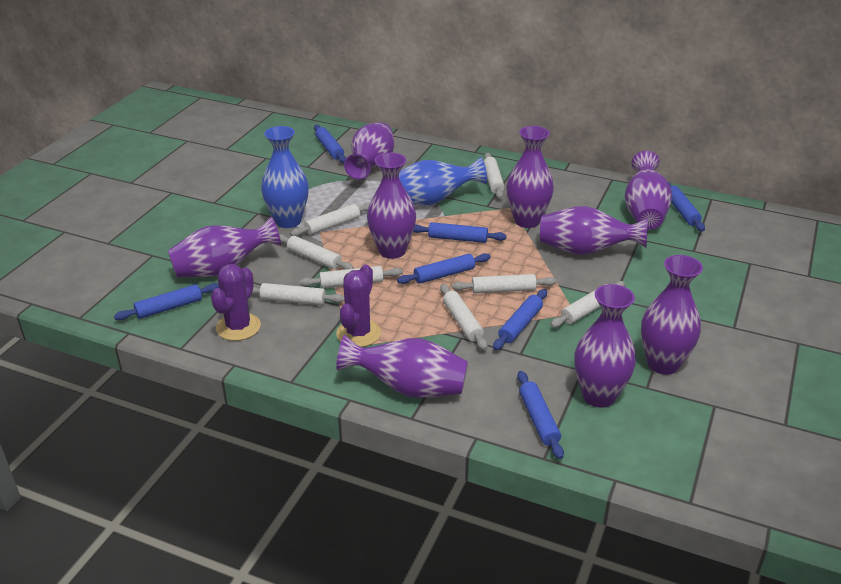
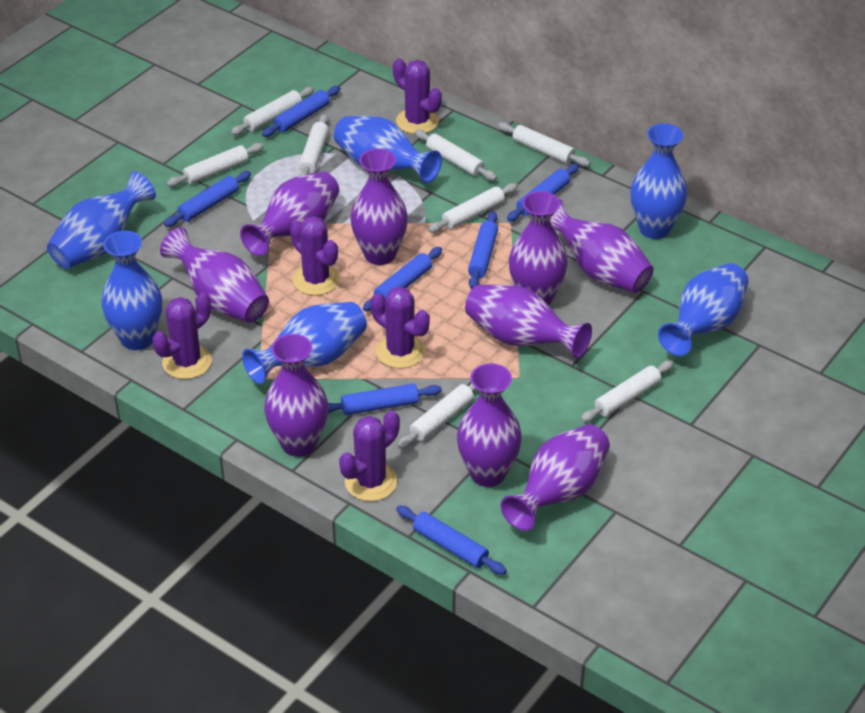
blue vase: [261,126,309,228] [399,157,487,206] = 2 -> [47,171,156,269] [101,231,162,350] [242,302,367,384] [334,116,442,183] [631,123,687,239] [658,263,748,356] = 6
purple cactus: [211,264,261,341] [336,265,381,347] = 2 -> [152,293,212,379] [290,216,340,295] [339,411,400,501] [371,287,430,368] [393,58,442,134] = 5

